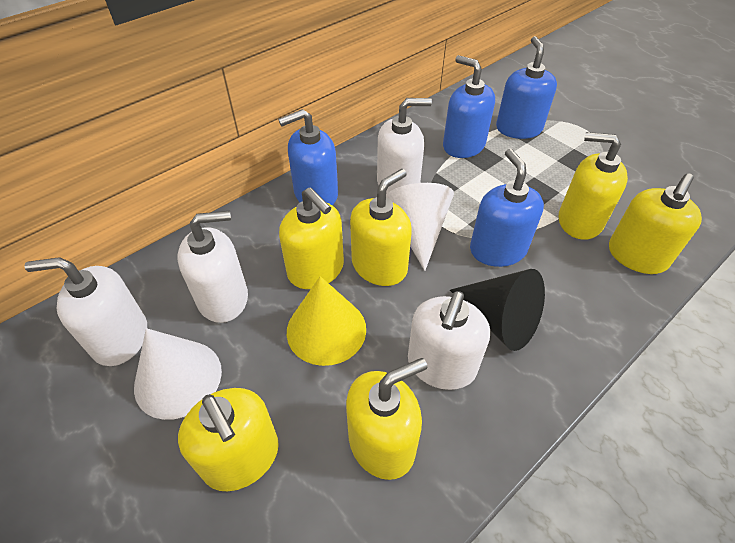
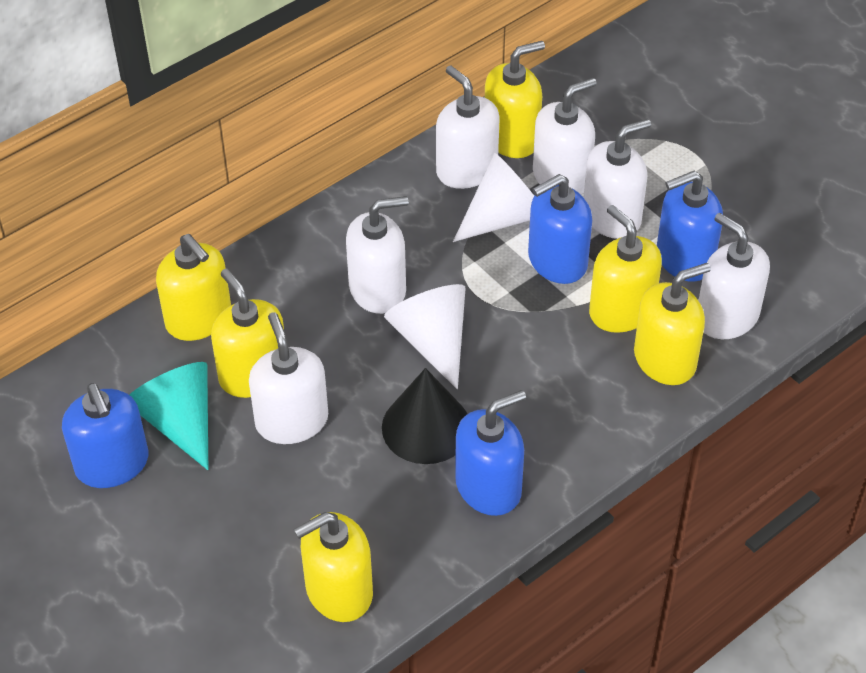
turquoise cone: none = 0 -> [130,362,208,470] = 1
white soap dispenser: [24,257,147,366] [178,211,248,323] [377,98,432,194] [408,291,490,390] = 4 -> [249,312,328,444] [346,196,409,314] [436,65,500,189] [533,78,597,195] [584,119,651,239] [698,213,770,339] = 6
yellow cone: [287,276,366,366] = 1 -> none = 0

